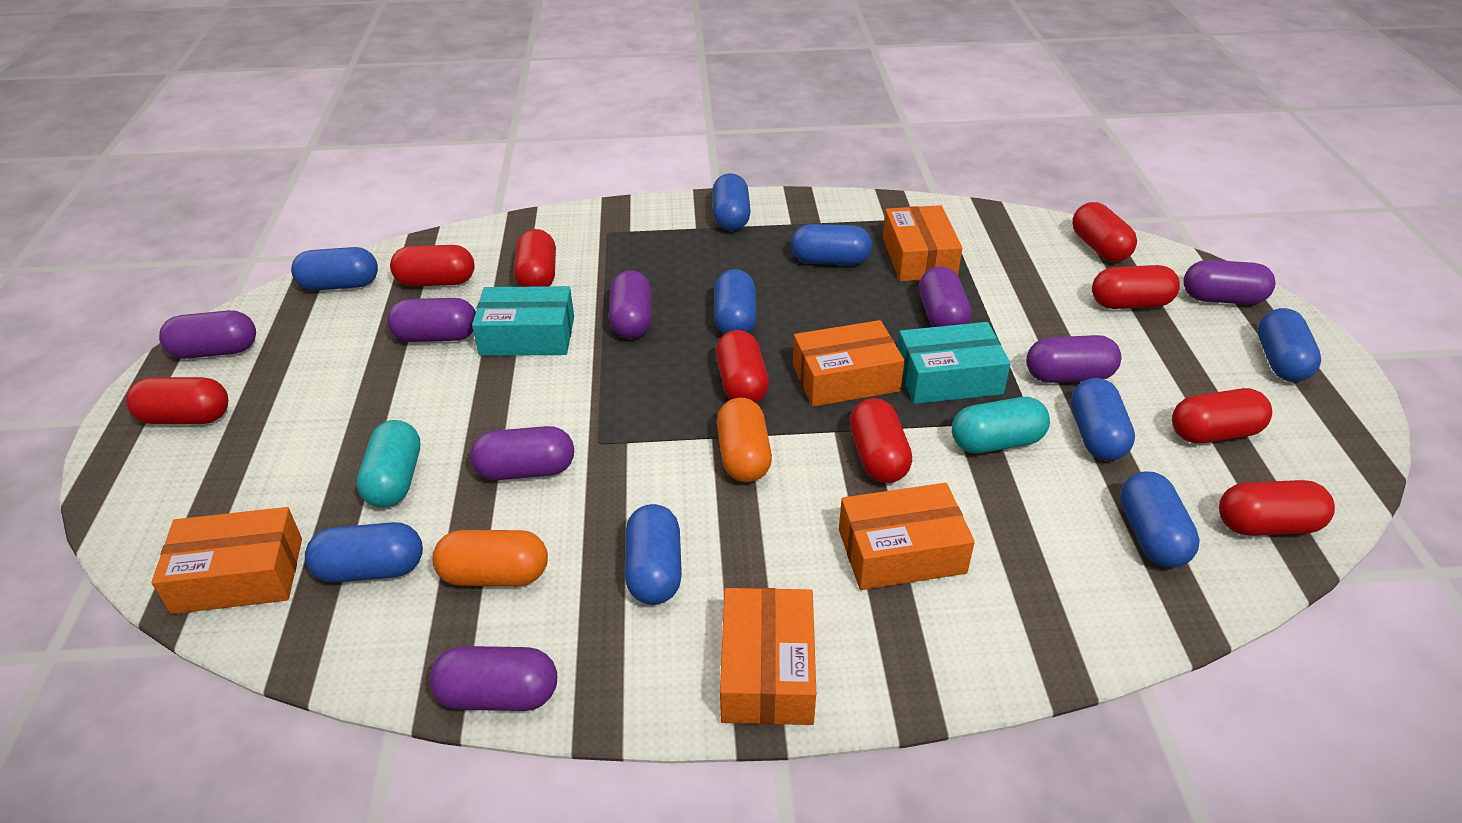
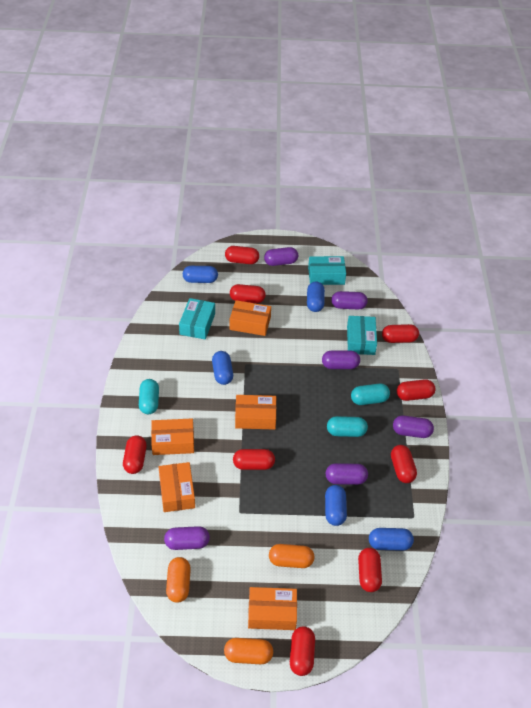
blue capsule: [291,247,378,291] [305,522,423,583] [625,504,682,605] [712,173,751,231] [714,269,757,334] [791,224,872,265] [1071,378,1135,461] [1120,472,1200,568] [1258,308,1321,382] = 9 -> [183,266,218,283] [212,351,233,385] [307,282,325,312] [325,485,347,526] [369,528,414,551] = 5
orange capsule: [432,530,548,586] [717,398,772,482] = 2 -> [166,557,191,603] [224,638,273,664] [269,544,315,568] = 3
purple capsule: [159,310,256,359] [387,298,476,342] [429,646,557,711] [470,426,574,480] [609,270,652,339] [919,266,971,327] [1026,335,1121,383] [1183,260,1275,305] = 8 -> [164,526,210,550] [264,247,298,266] [322,351,360,369] [326,463,368,485] [331,291,368,310] [393,415,434,438] = 6
turquoise box: [472,286,574,356] [897,322,1011,404] = 2 -> [179,298,215,340] [308,256,346,285] [347,316,377,355] = 3
turquoise capsule: [356,420,420,508] [952,397,1050,453] = 2 -> [139,379,159,414] [327,416,368,437] [351,384,390,405] = 3

